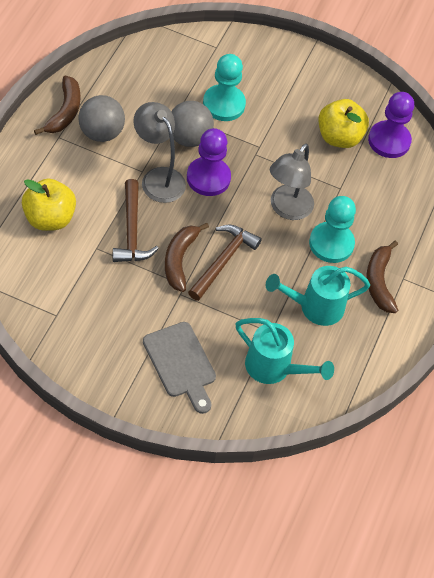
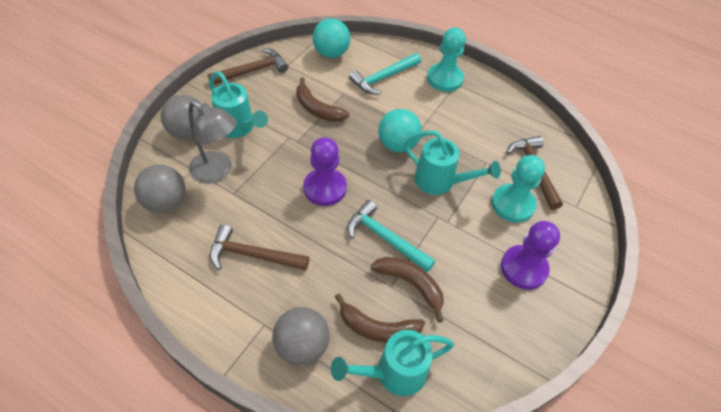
brown hammer: [113,179,159,262] [188,224,262,301] = 2 -> [208,48,288,84] [210,224,309,271] [506,136,563,210] = 3
grey ball: [78,95,125,142] [171,101,214,147] = 2 -> [134,165,185,213] [161,95,201,139] [272,307,330,365] = 3
grey cutting board: [143,322,216,414] = 1 -> none = 0
grey lamp: [133,102,186,203] [270,144,314,220] = 2 -> [188,101,237,184] = 1
turquoise ball: none = 0 -> [313,18,350,58] [378,109,422,153] = 2
turquoise hammer: none = 0 -> [348,200,435,272] [349,53,421,94] = 2
turquoise watering can: [236,318,334,384] [266,266,370,326] = 2 -> [209,71,268,138] [331,330,454,396] [404,130,501,195] = 3
yellow apple: [22,179,76,231] [318,99,369,148] = 2 -> none = 0

